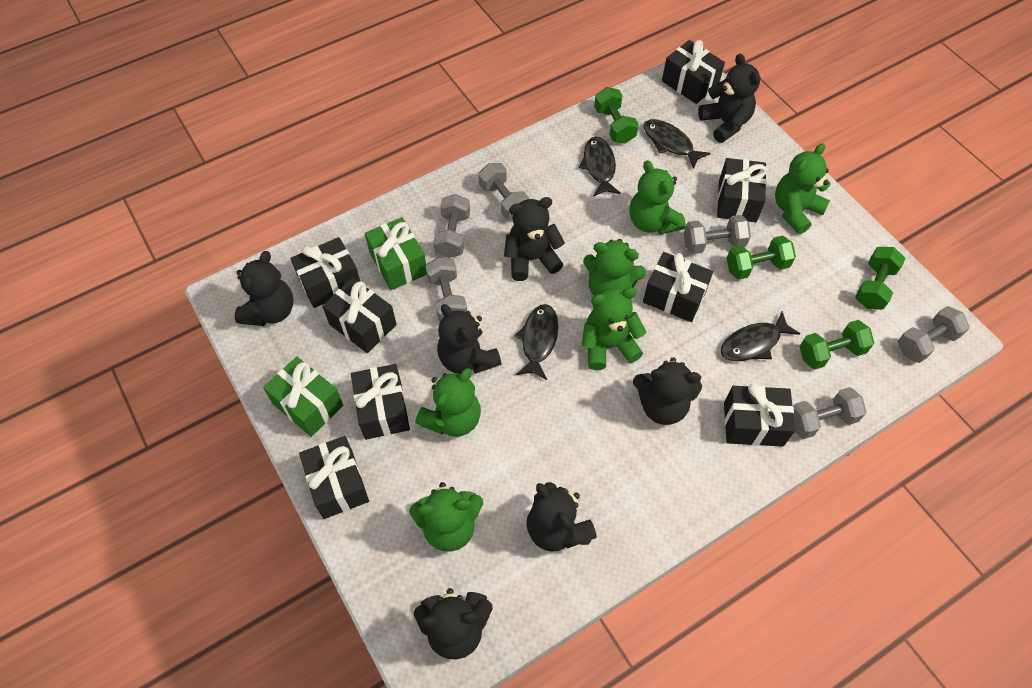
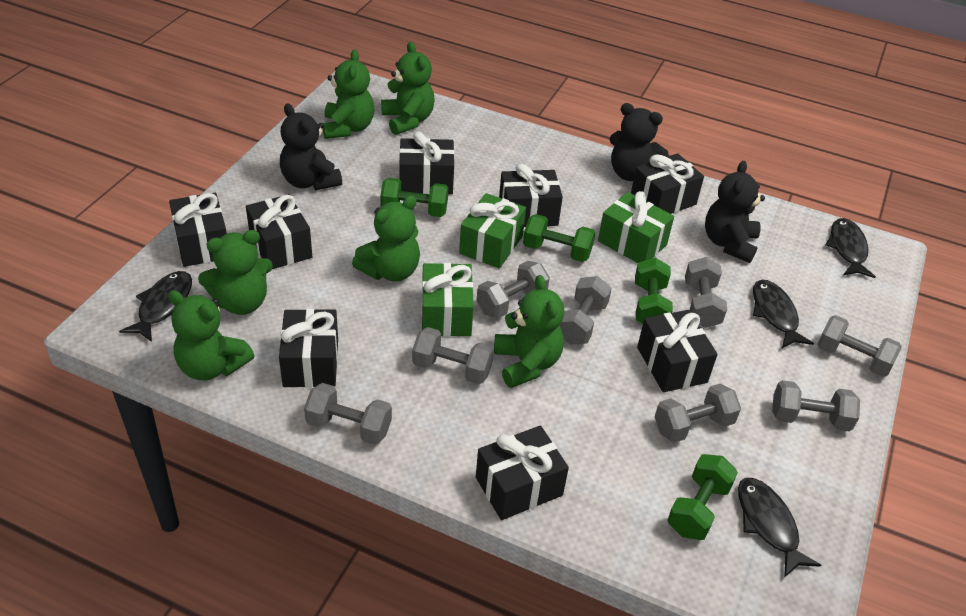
black teddy bear: [235,251,294,326] [414,588,493,659] [437,304,502,374] [504,197,565,281] [526,482,597,552] [633,357,702,425] [698,54,761,143] = 7 -> [280,103,342,190] [610,103,669,181] [705,161,765,263] = 3
green gift: [263,357,343,437] [365,217,427,290] = 2 -> [421,263,474,337] [459,193,526,268] [598,191,674,263] = 3
grey dumbbell: [426,257,467,321] [433,194,470,258] [478,163,530,220] [684,215,751,254] [793,387,866,439] [898,306,969,363] = 6 -> [304,383,392,445] [412,327,494,384] [476,261,550,318] [560,276,612,345] [655,384,741,443] [685,257,727,328] [772,380,860,432] [817,315,902,377] = 8

